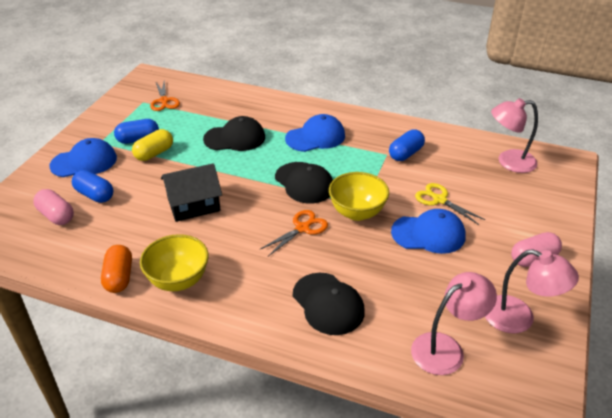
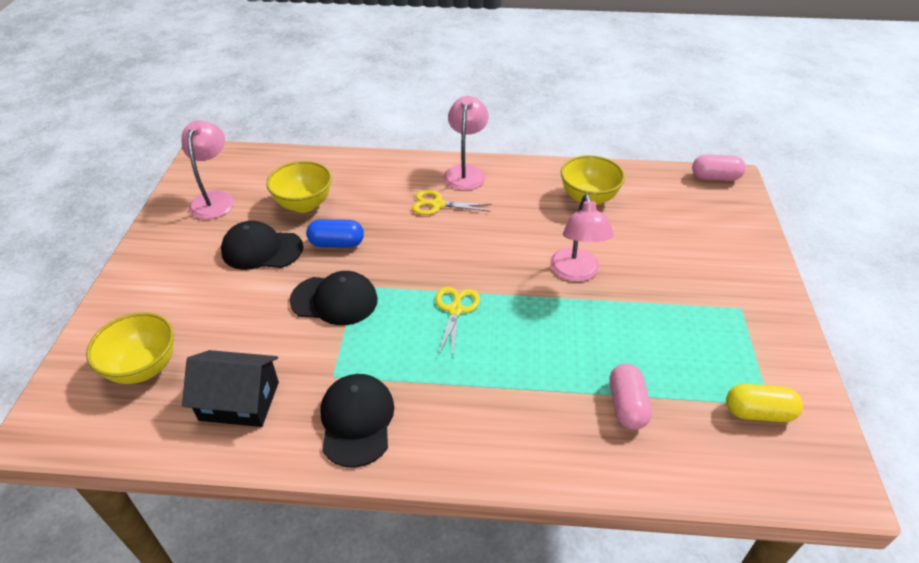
blue cap: [49,138,117,177] [285,114,345,152] [391,209,466,254] = 3 -> none = 0
blue capsule: [72,170,113,203] [114,119,159,144] [389,129,425,161] = 3 -> [306,219,364,248] = 1
orange capsule: [101,245,132,293] = 1 -> none = 0
orange scissors: [150,81,180,111] [261,210,328,256] = 2 -> none = 0
yellow bowl: [140,234,209,291] [329,172,389,221] = 2 -> [86,312,174,384] [266,161,332,213] [561,155,625,205] = 3
yellow scissors: [415,183,485,225] = 1 -> [412,190,492,215] [435,287,480,356] = 2

